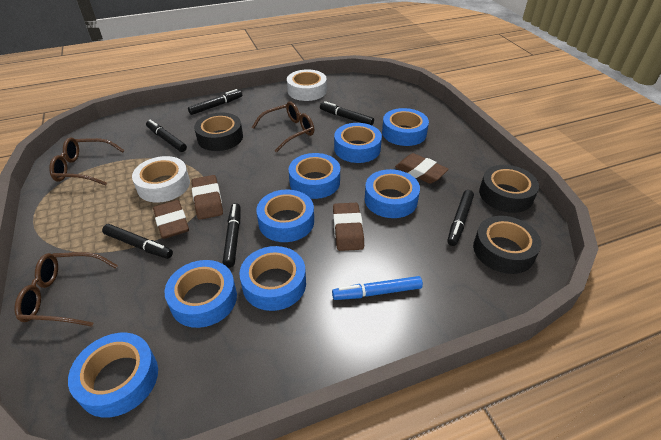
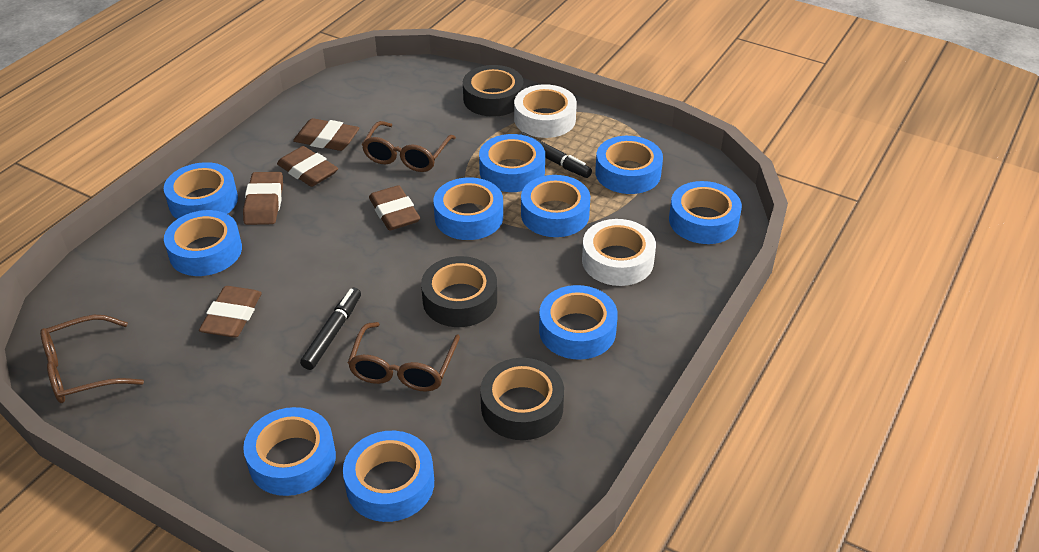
black marker: [102,224,173,259] [146,120,187,152] [188,89,242,115] [222,203,241,268] [320,101,374,125] [447,190,474,246] = 6 -> [300,287,361,370] [519,132,592,178] = 2
blue marker: [332,276,423,300] = 1 -> none = 0
blue tape: [68,333,158,418] [165,260,237,328] [239,246,306,311] [257,189,314,242] [288,153,340,199] [334,123,382,163] [365,169,420,218] [382,108,429,146] = 8 -> [164,162,238,219] [164,210,242,276] [243,407,336,496] [343,431,434,522] [433,177,503,240] [479,134,545,192] [521,175,590,237] [539,285,618,360] [595,136,663,194] [669,181,742,244] = 10
brown eraser: [153,200,189,239] [192,175,223,220] [333,203,364,251] [395,153,449,184] = 4 -> [199,286,262,338] [243,172,283,225] [277,146,338,187] [293,118,359,151] [369,185,420,230] = 5

